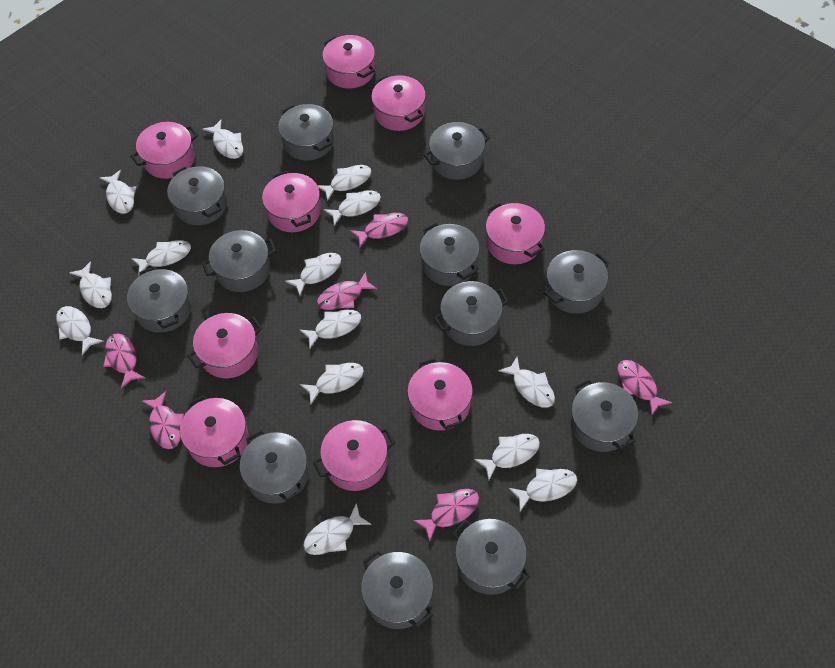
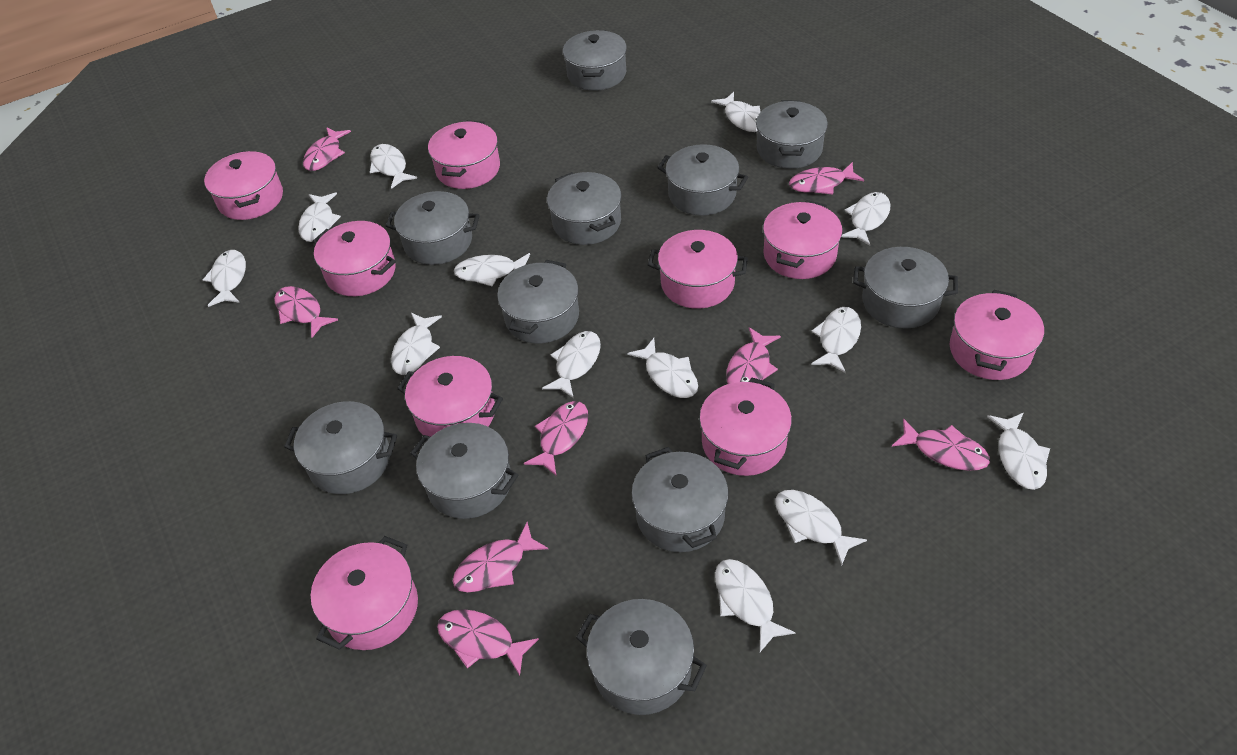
grey pot: [127,266,192,333] [167,166,227,225] [202,230,276,292] [240,430,308,504] [278,104,334,161] [361,550,433,629] [419,223,480,286] [423,122,490,180] [434,281,509,346] [452,519,530,595] [544,250,609,314] [571,379,638,452] = 12 -> [284,401,397,494] [386,191,480,265] [410,423,519,519] [497,260,579,343] [547,172,621,245] [563,30,627,91] [576,599,707,715] [632,447,729,552] [657,144,748,216] [756,100,828,169] [853,247,958,328] = 11
pink fish: [103,333,145,388] [142,391,184,449] [317,272,377,310] [350,213,408,248] [413,489,479,542] [617,360,672,416] = 6 -> [274,286,338,338] [303,127,351,171] [437,609,539,676] [453,522,548,592] [524,401,588,475] [726,327,781,384] [789,162,864,195] [892,418,990,471] = 8
white fish: [56,306,104,355] [69,261,112,308] [99,170,136,214] [131,240,191,276] [202,119,243,159] [285,253,341,296] [300,310,361,349] [300,363,364,405] [303,503,371,555] [317,165,371,201] [324,190,381,226] [474,434,540,480] [498,357,555,408] [509,469,577,511] = 14 -> [203,250,246,307] [298,192,341,242] [370,144,417,189] [391,313,442,375] [454,253,530,287] [542,331,601,398] [627,338,698,398] [711,92,760,132] [715,559,796,652] [775,490,867,566] [811,307,861,373] [842,192,891,246] [987,413,1050,490] = 13

